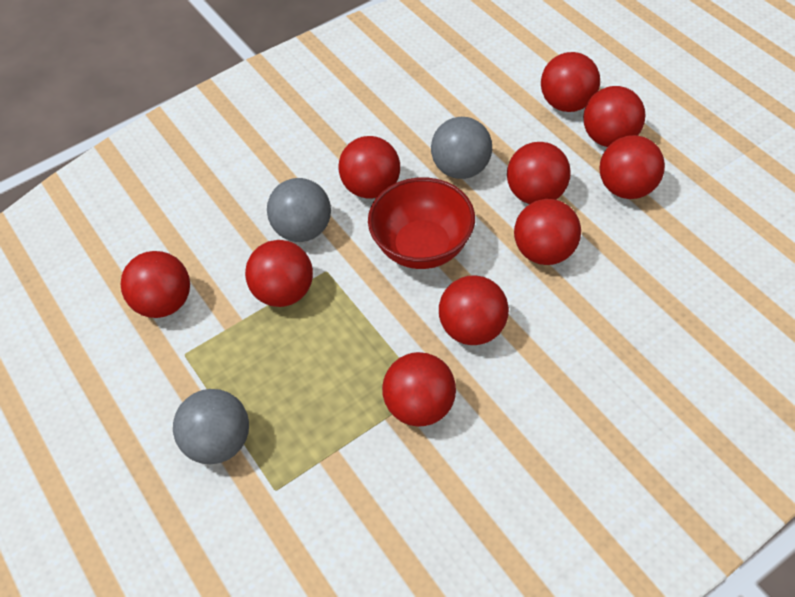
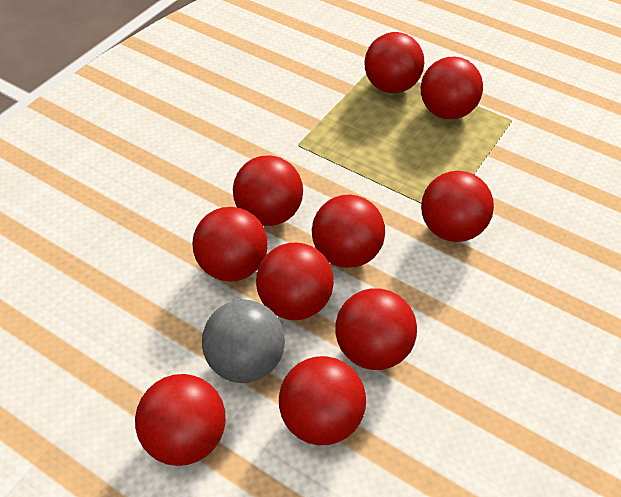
grey ball: [173,389,249,464] [267,178,331,242] [431,117,492,179] = 3 -> [202,300,285,383] = 1
red bowl: [368,177,475,269] = 1 -> none = 0

